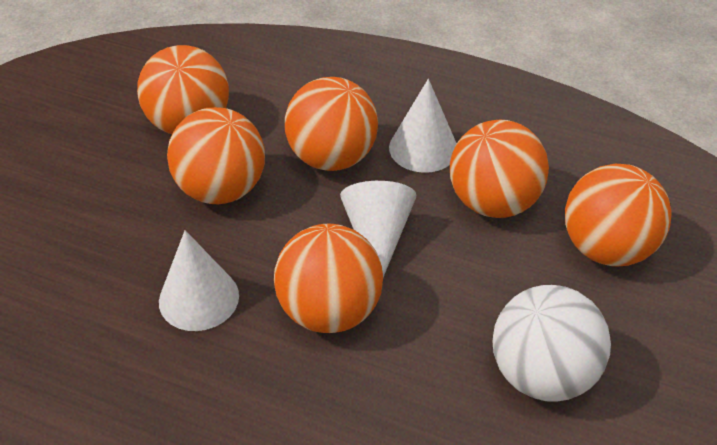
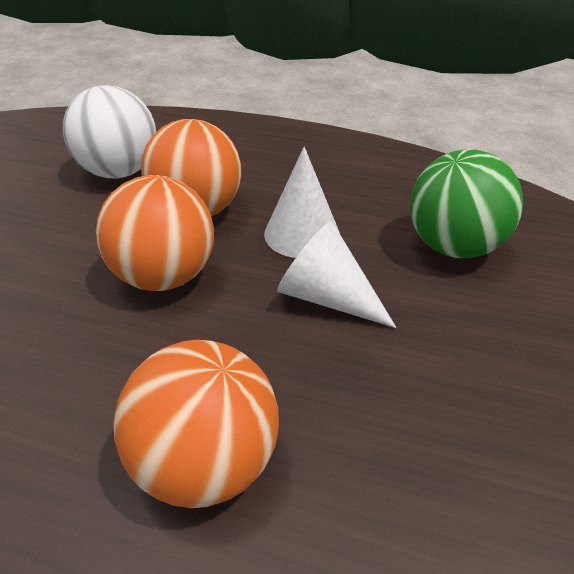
green ball: none = 0 -> [410,149,523,258] = 1
orange ball: [137,45,229,134] [167,107,265,204] [274,224,383,333] [285,77,378,171] [450,120,549,218] [565,164,672,266] = 6 -> [96,175,214,291] [113,340,279,508] [141,119,241,216] = 3
white cone: [159,230,239,331] [340,181,417,277] [389,79,457,173] = 3 -> [264,147,340,258] [277,221,397,328] = 2

